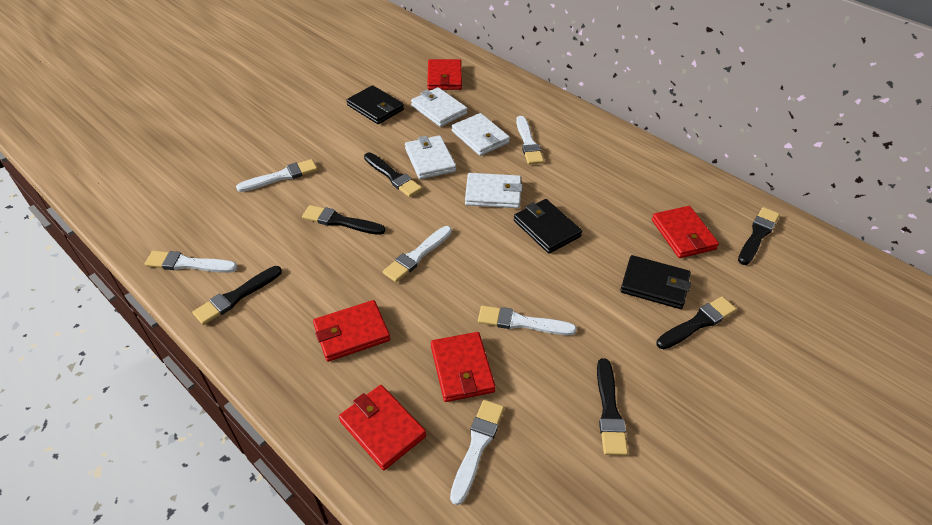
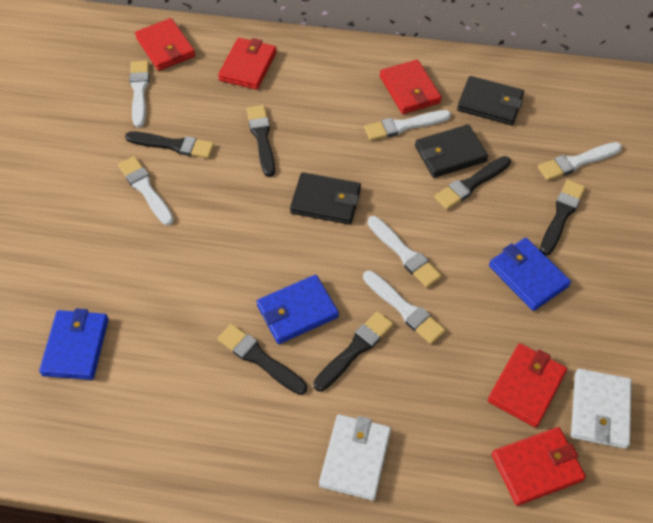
blue wallet: none = 0 -> [39,308,109,380] [257,275,339,344] [489,238,571,311] = 3
white wallet: [405,135,456,179] [411,87,468,127] [452,113,510,156] [465,173,523,208] = 4 -> [319,414,391,501] [571,369,632,449] = 2

